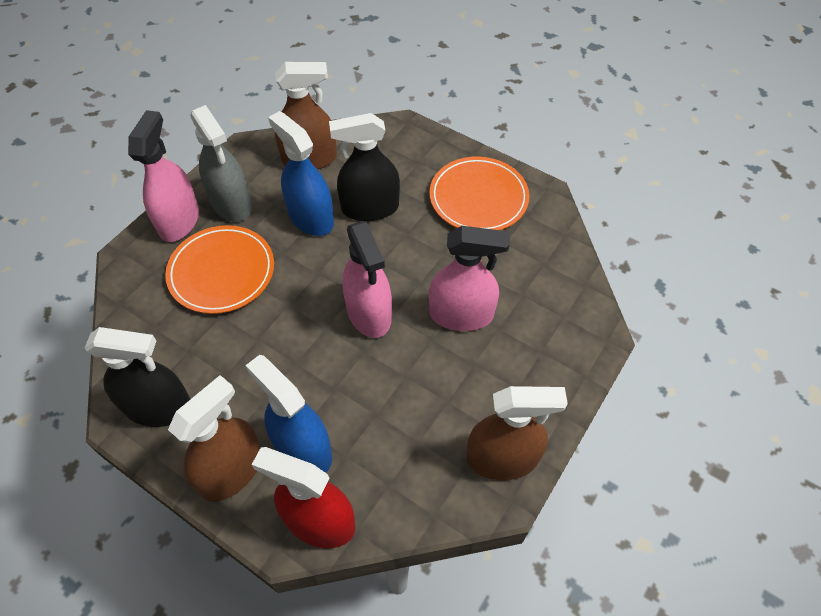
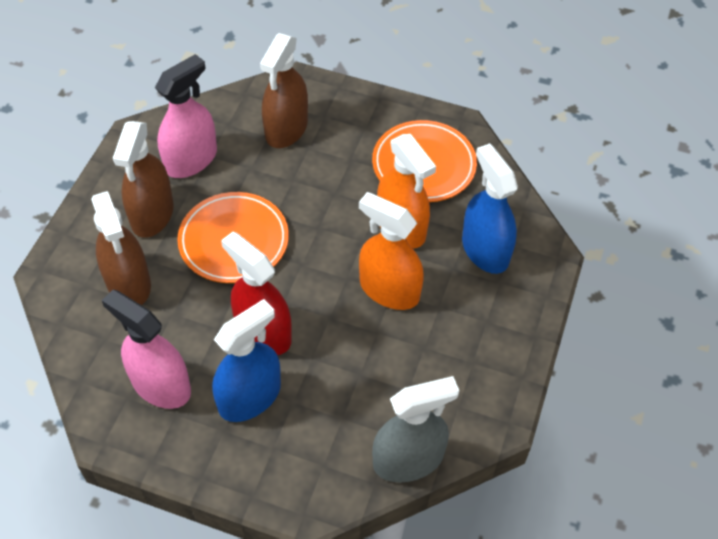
black spray bottle: [85,327,190,427] [329,113,400,221] = 2 -> none = 0
orange spray bottle: none = 0 -> [359,192,424,310] [377,134,436,249] = 2
pink spray bottle: [128,110,199,242] [342,221,392,338] [429,226,510,331] = 3 -> [102,290,191,409] [155,54,217,178] = 2

